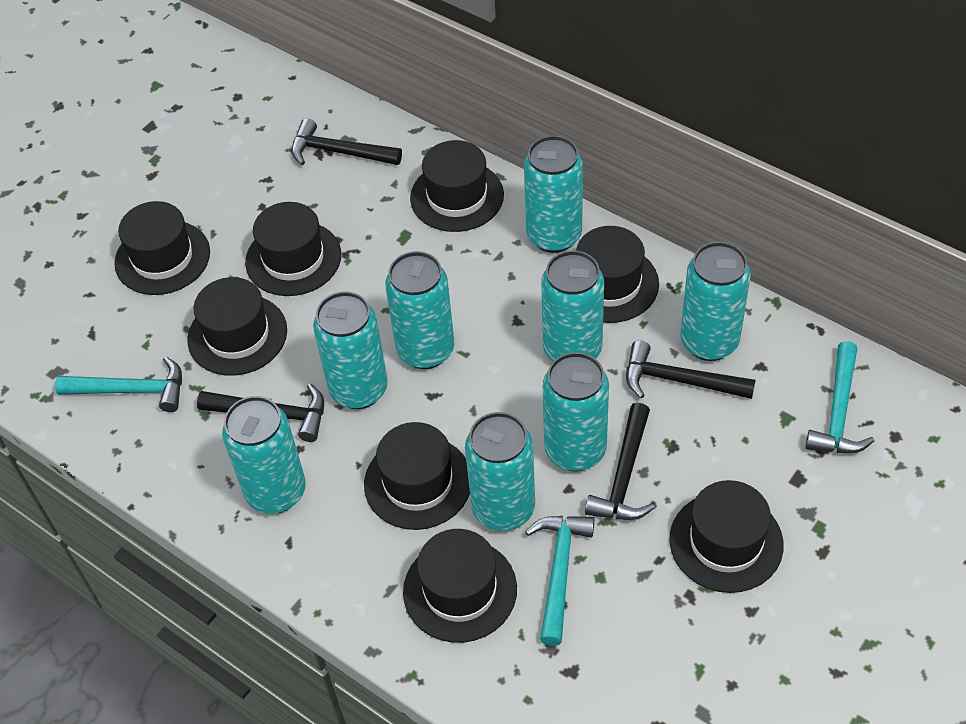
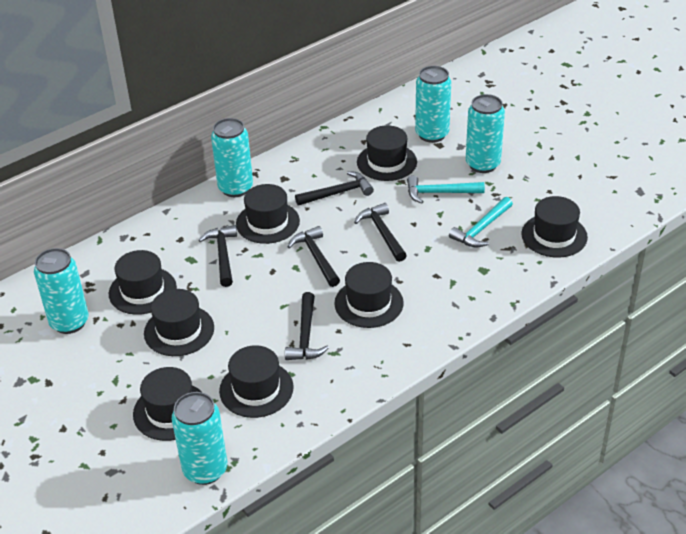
black hammer: [197,383,324,442] [291,118,402,165] [585,403,655,520] [626,340,756,399] = 4 -> [199,225,237,287] [285,292,329,360] [288,226,340,287] [295,171,374,206] [354,203,407,262] = 5
turquoise can: [222,396,306,514] [313,291,388,409] [385,251,454,369] [465,412,535,531] [524,135,583,253] [541,251,604,361] [543,352,609,471] [680,242,751,361] = 8 -> [34,248,89,334] [172,392,227,485] [211,118,253,197] [415,66,451,143] [466,94,505,173] = 5
turquoise hammer: [55,356,182,412] [525,516,594,646] [805,341,874,454] = 3 -> [407,175,485,204] [449,197,513,248] = 2

